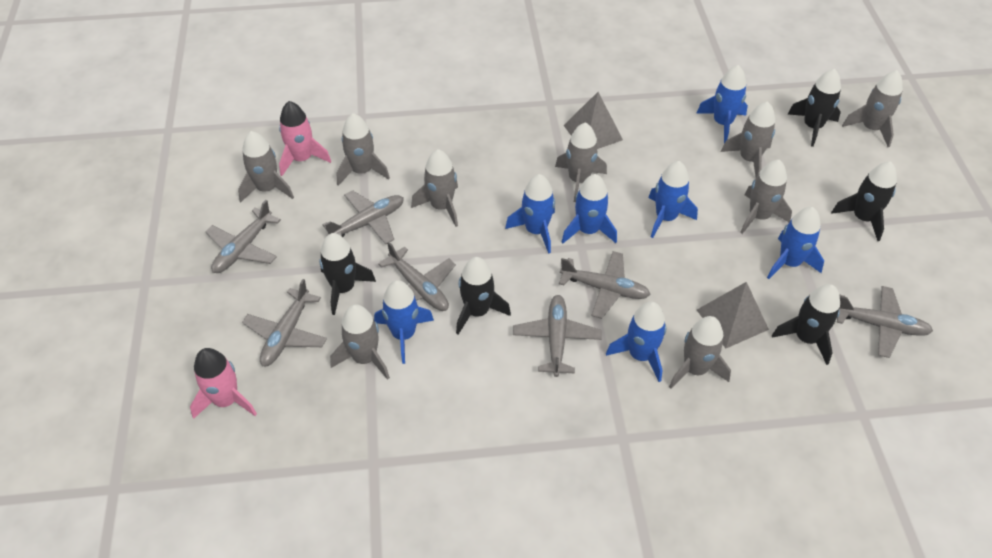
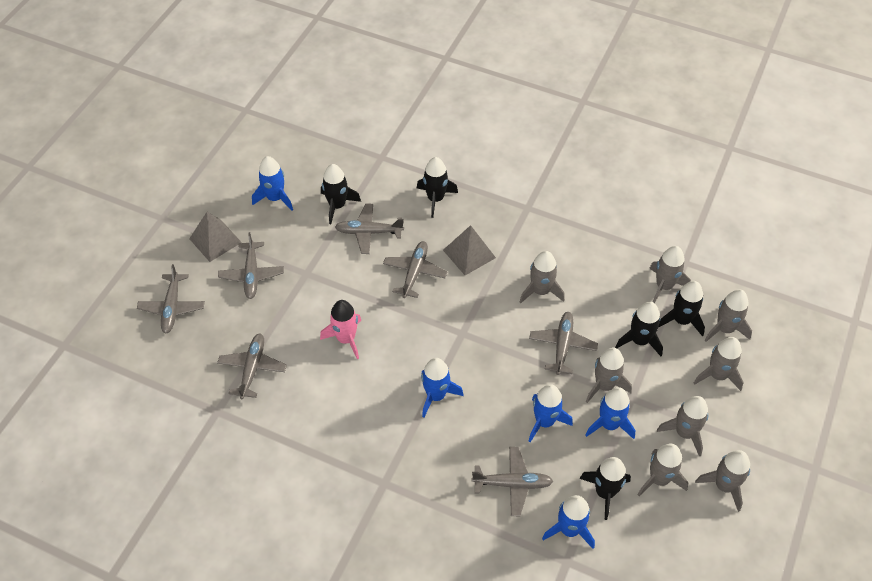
blue rocket: [374,280,434,364] [505,174,555,254] [562,174,617,243] [606,302,666,382] [648,161,698,238] [697,65,748,143] [767,207,824,279] = 7 -> [252,156,293,211] [421,358,463,417] [529,384,573,442] [542,495,595,549] [586,387,635,439] = 5
grey rocket: [238,131,294,202] [330,304,390,380] [337,113,390,186] [411,149,458,227] [555,122,607,202] [669,316,731,388] [721,101,775,178] [740,160,792,234] [842,70,903,147] = 9 -> [520,251,565,303] [586,347,632,403] [638,444,688,496] [649,246,691,303] [657,396,708,457] [694,337,744,391] [695,450,750,512] [705,289,752,342] = 8
pink rocket: [190,348,257,419] [279,101,331,176] = 2 -> [320,300,361,359] = 1

